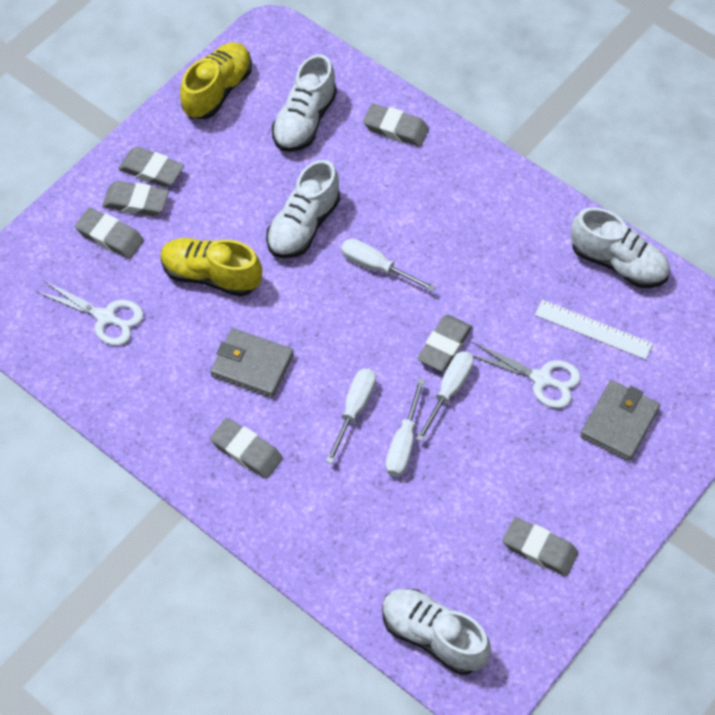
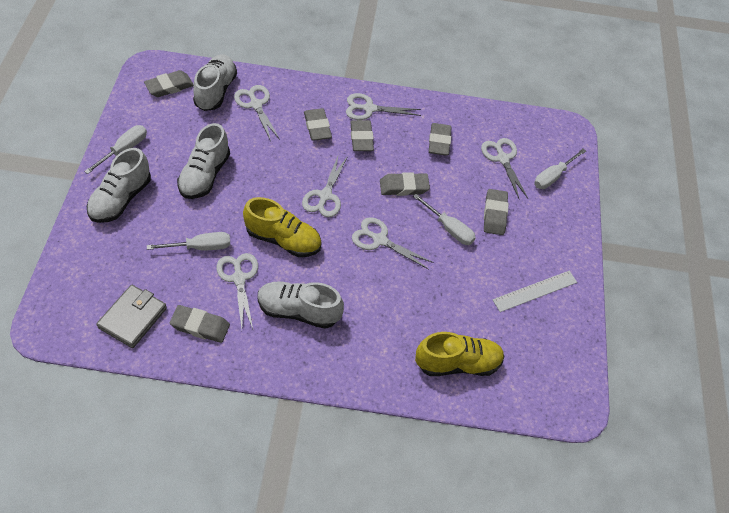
grey wallet: [210,328,294,398] [580,380,660,461] = 2 -> [96,285,167,348] = 1
white scissors: [37,281,144,346] [472,342,581,408] = 2 -> [216,253,258,329] [234,85,280,141] [302,154,348,217] [346,93,421,120] [352,217,434,270] [481,138,528,200] = 6

